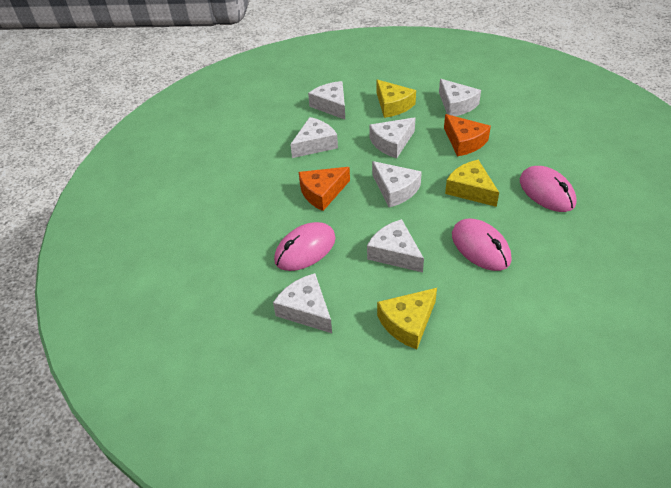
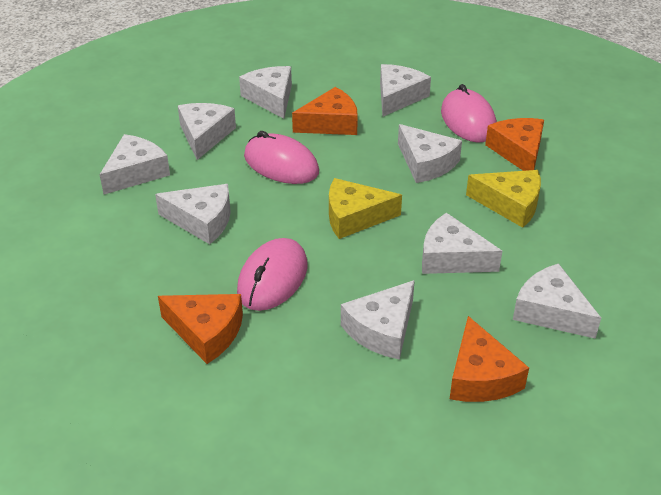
orange cheese: [299,167,350,211] [444,114,491,156] = 2 -> [158,294,243,364] [292,87,358,135] [450,316,529,402] [485,118,544,171] = 4
white cheese: [273,273,332,333] [290,117,338,158] [308,81,345,120] [367,219,424,272] [369,117,415,158] [372,161,422,207] [439,79,481,116] = 7 -> [99,134,170,194] [155,184,231,244] [178,103,236,160] [239,66,292,119] [341,280,415,360] [380,64,431,116] [398,124,462,183] [422,213,502,274] [513,263,601,339] = 9
yellow cheese: [377,80,416,118] [377,288,437,349] [445,160,499,207] = 3 -> [329,178,402,239] [466,170,541,228] = 2

